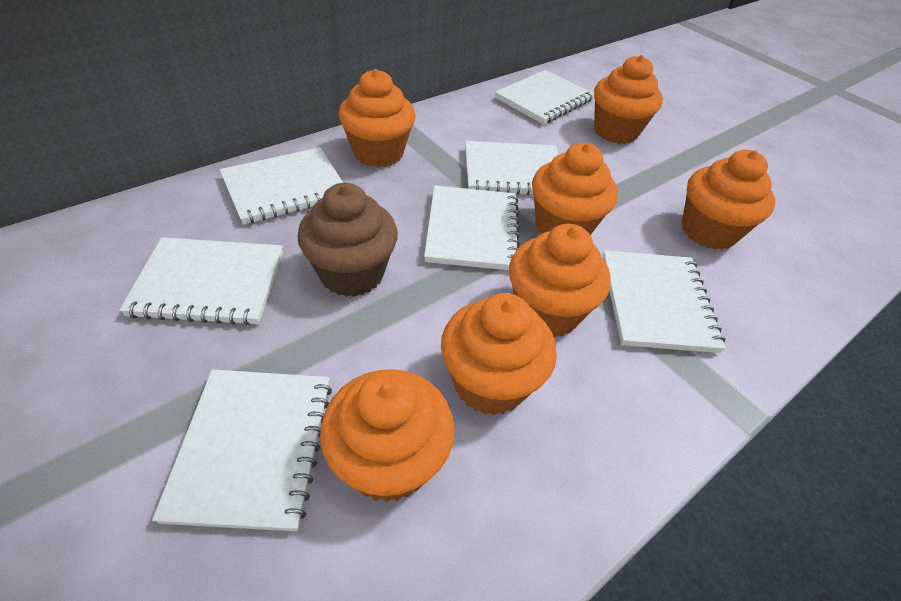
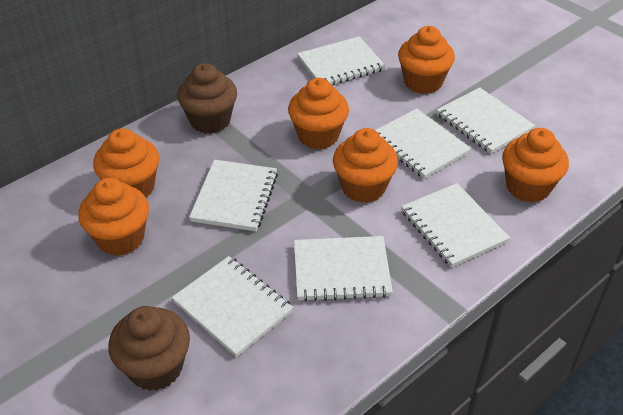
brown cupcake: [297,183,398,297] = 1 -> [108,306,190,391] [177,63,237,134] = 2
orange cupcake: [320,369,455,503] [338,69,416,168] [441,293,557,415] [509,224,611,338] [532,143,618,235] [594,55,663,144] [681,150,775,250] = 7 -> [78,178,149,256] [93,128,159,198] [288,78,349,149] [333,128,398,203] [398,26,455,94] [502,128,569,203] = 6

